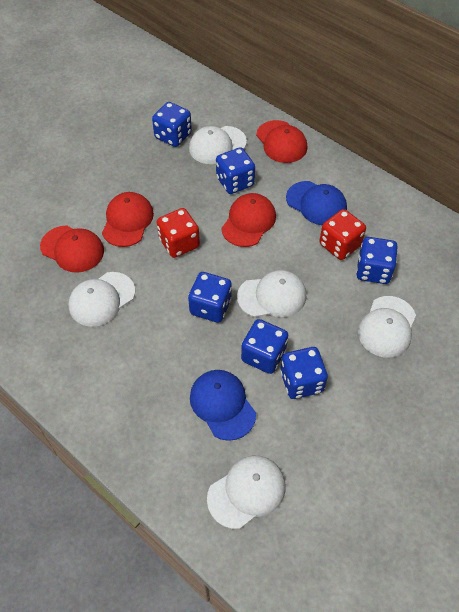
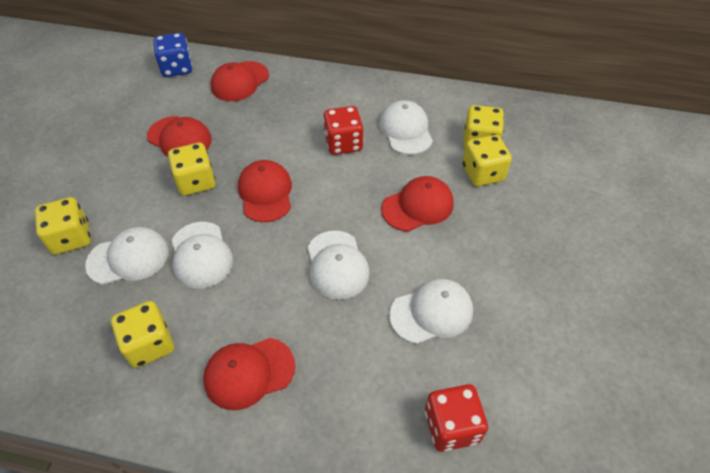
blue cap: [190,370,256,441] [286,181,347,225] = 2 -> none = 0
blue dice: [152,102,192,147] [188,272,232,323] [216,147,255,194] [241,319,288,374] [280,347,328,399] [356,237,398,284] = 6 -> [154,33,192,77] = 1
red cap: [40,225,104,273] [102,192,154,247] [221,193,276,247] [256,120,307,163] = 4 -> [147,116,212,157] [203,338,295,410] [211,61,269,101] [238,160,292,222] [381,176,454,231] = 5
yellow dice: none = 0 -> [35,197,91,255] [111,301,174,368] [168,143,215,196] [462,135,512,186] [463,105,504,149] = 5

